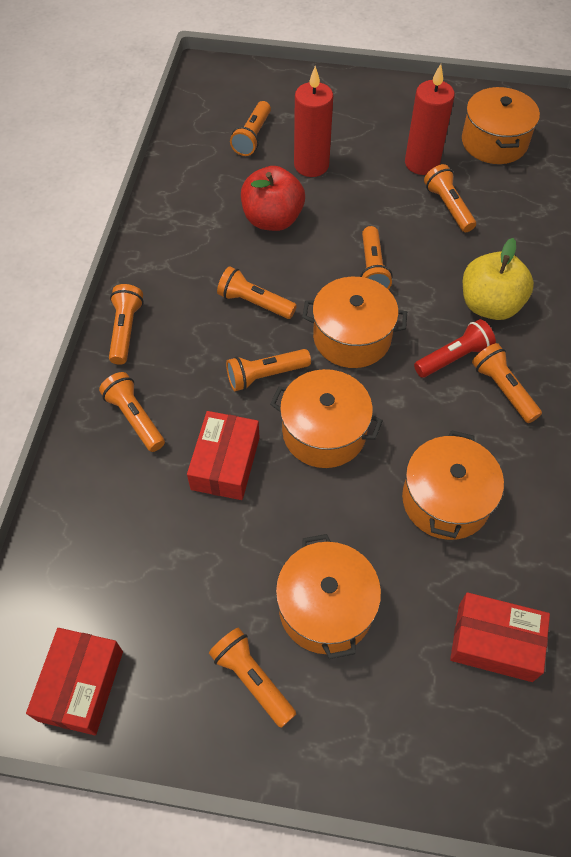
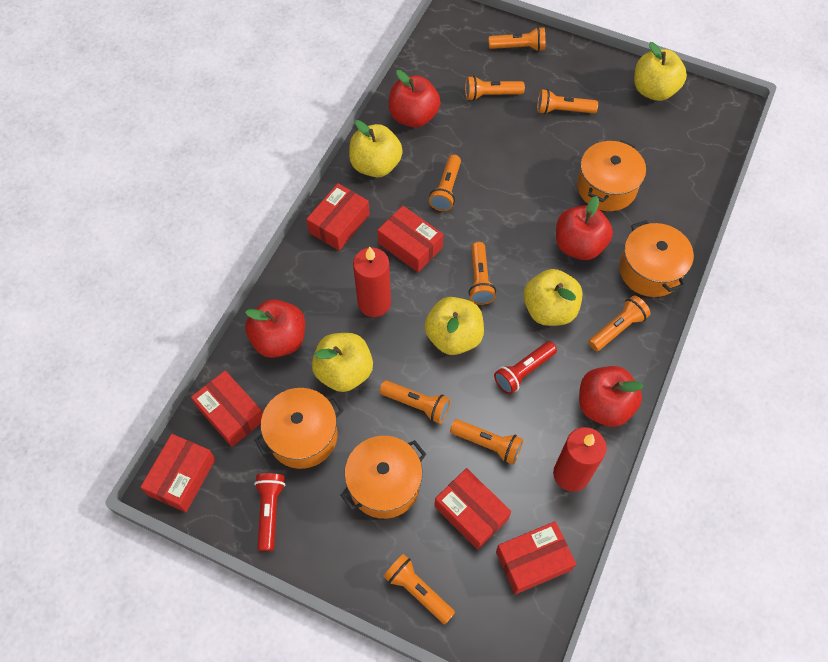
orange pot: [270,369,383,468] [276,534,381,659] [302,277,407,368] [402,430,504,540] [462,87,540,164] = 5 -> [254,388,344,469] [340,436,426,519] [577,140,646,211] [619,220,694,297] = 4
red apple: [241,166,305,231] = 1 -> [245,299,305,358] [389,70,440,128] [556,196,613,260] [579,366,644,427] = 4
red box: [26,628,123,735] [187,411,260,500] [450,592,550,682] = 3 -> [140,434,216,512] [191,371,263,447] [306,183,370,251] [377,206,443,272] [434,468,511,550] [496,521,576,594] = 6
red flashlight: [414,319,496,378] = 1 -> [254,473,285,551] [494,341,557,394] = 2
yellow apple: [463,238,534,320] = 1 -> [312,333,373,392] [349,120,403,177] [425,297,484,355] [523,269,583,326] [634,42,687,101] = 5

